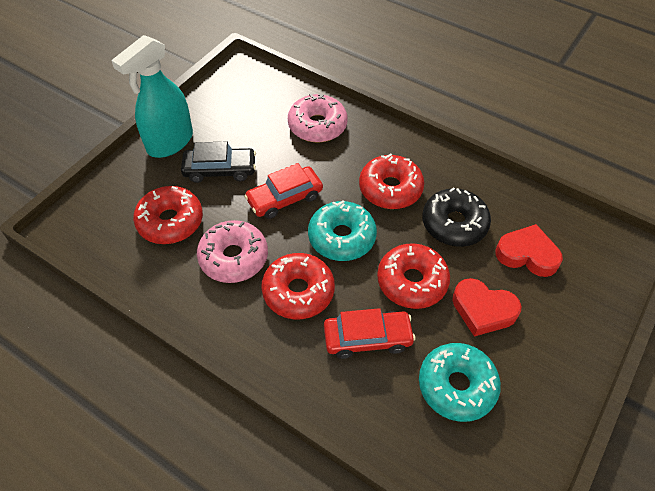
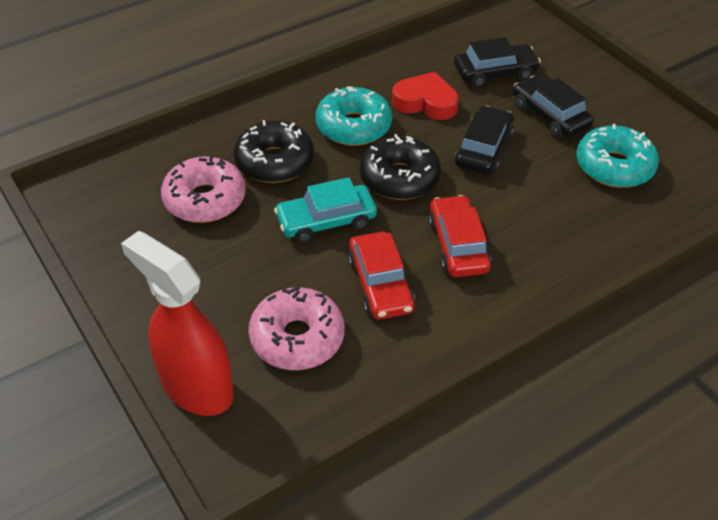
black car: [181,142,256,183] = 1 -> [454,37,541,87] [454,106,514,174] [513,75,594,138] = 3
black donut: [422,187,491,247] = 1 -> [234,120,314,183] [360,134,441,200] = 2
red donut: [133,186,203,244] [261,253,335,319] [359,154,424,209] [377,243,450,309] = 4 -> none = 0
red heart: [452,278,521,336] [495,224,563,277] = 2 -> [392,72,459,120] = 1
red spray bottle: none = 0 -> [121,231,234,416] = 1
turquoise car: none = 0 -> [274,177,377,243] = 1
turquoise spray bottle: [111,35,193,158] = 1 -> none = 0

